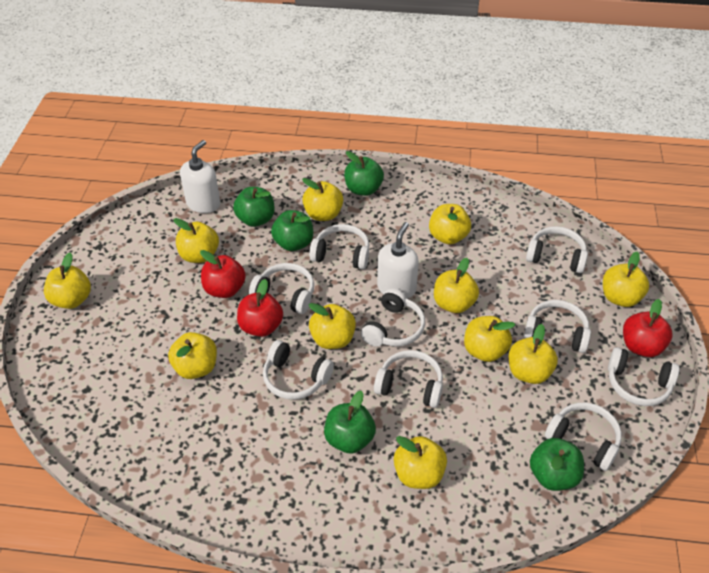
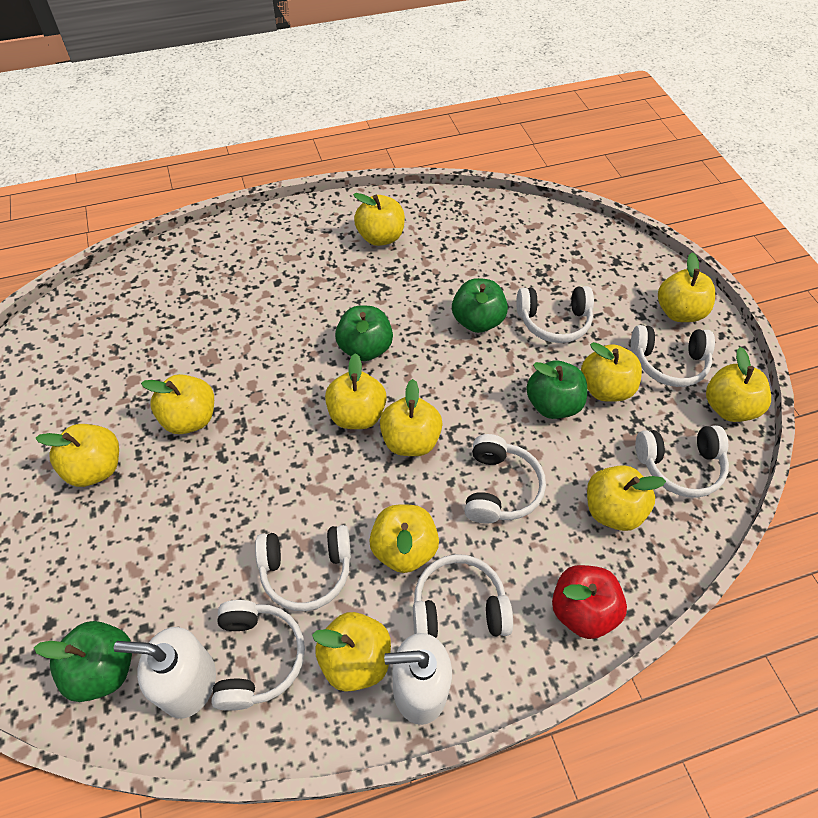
green apple: [233,187,275,227] [271,210,313,251] [324,391,376,453] [344,151,384,196] [530,438,584,491] = 5 -> [34,621,132,702] [335,306,393,361] [452,278,508,333] [526,361,587,419] = 4
red apple: [200,250,246,298] [237,279,283,337] [623,299,673,357] = 3 -> [552,565,627,639] = 1
white headphones: [249,263,314,314] [263,340,334,400] [309,224,369,269] [361,288,425,347] [374,350,443,408] [524,300,591,353] [526,226,588,273] [545,403,622,471] [608,347,680,406] = 9 -> [211,600,305,711] [255,525,351,611] [413,554,513,638] [464,434,546,524] [516,286,594,343] [631,325,715,387] [635,425,729,498] = 7

